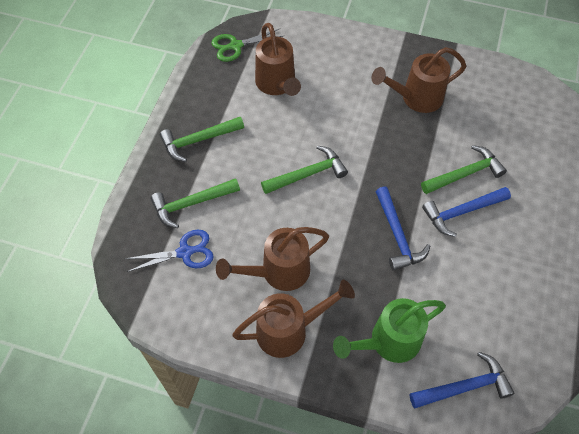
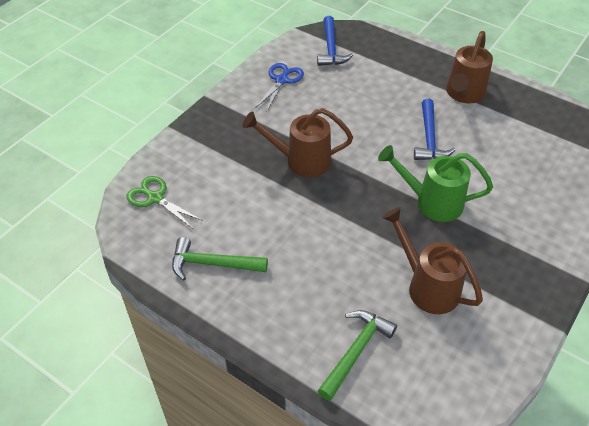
blue hammer: [376,186,430,271] [410,352,515,408] [422,187,511,237] = 3 -> [317,16,353,66] [414,99,455,160] = 2
brown watering can: [216,227,329,291] [232,280,355,358] [255,23,301,96] [372,47,466,113] = 4 -> [243,108,353,177] [382,207,483,314] [446,31,493,103] = 3
green hammer: [151,178,240,228] [160,117,244,162] [261,146,348,194] [421,145,507,194] = 4 -> [172,237,268,280] [318,310,397,401] = 2

